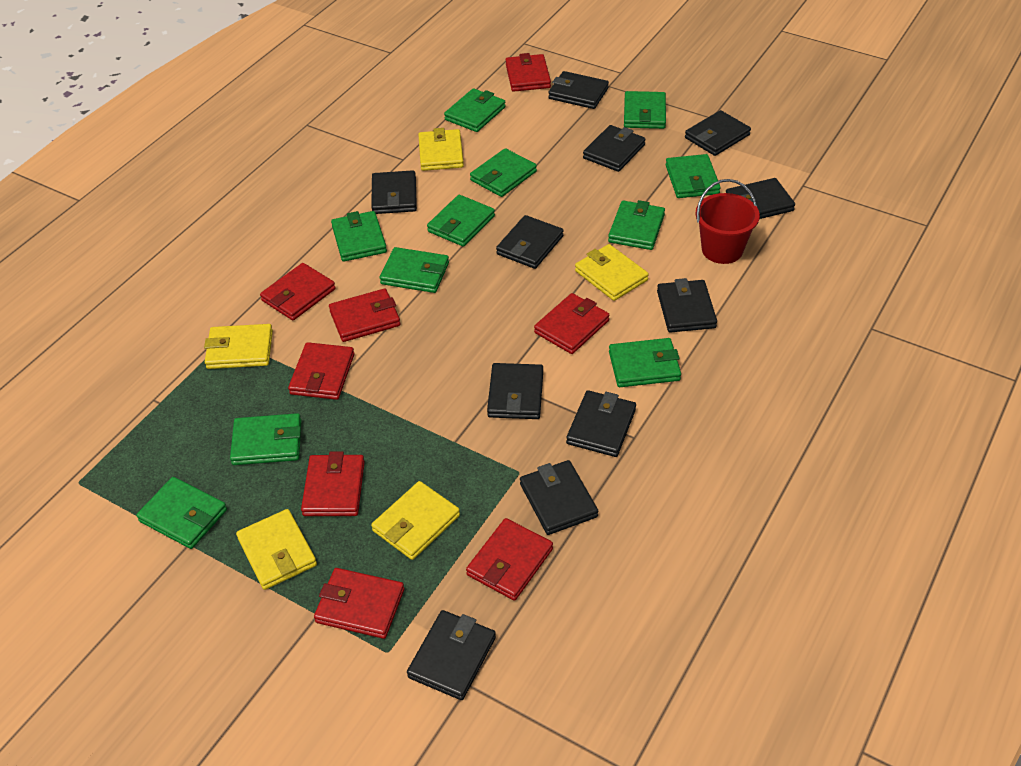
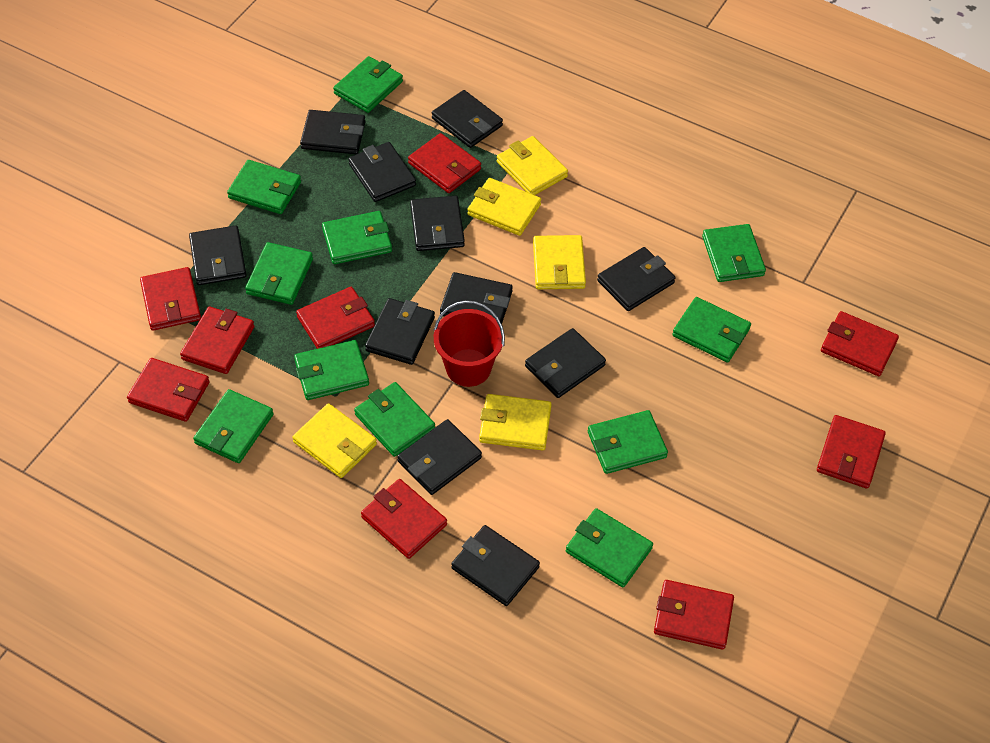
red wallet: [260,263,336,320] [288,342,354,400] [301,451,365,516] [314,568,404,639] [329,289,400,342] [466,518,553,601] [506,53,551,92] [534,293,609,354] = 8 -> [127,358,210,422] [140,267,201,331] [180,306,254,374] [296,287,375,349] [361,479,447,559] [408,133,481,193] [654,580,734,650] [817,415,886,488] [821,311,899,376] = 9

